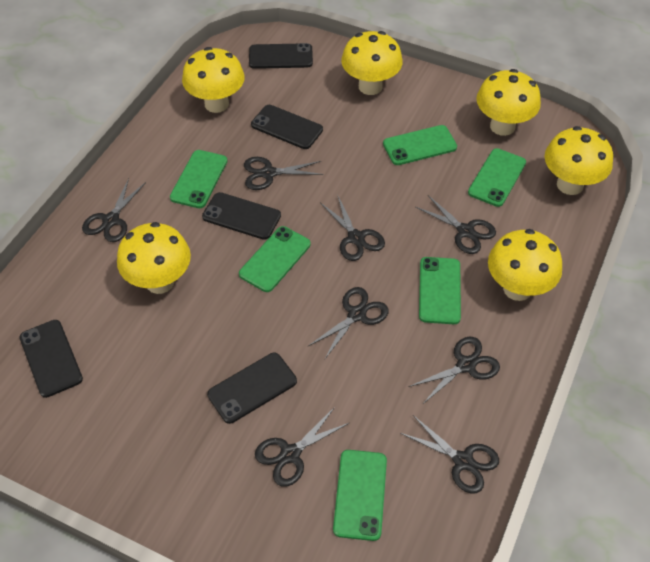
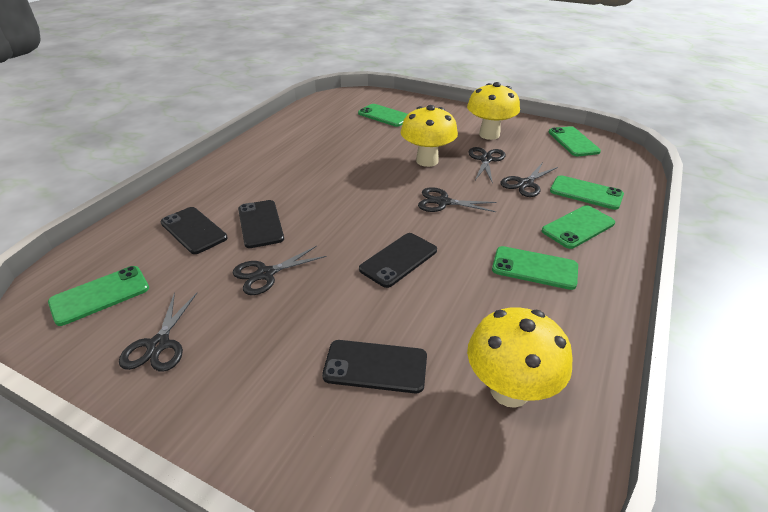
black phone: [19,320,83,398] [202,192,281,240] [207,353,297,424] [249,43,313,69] [251,105,323,149] = 5 -> [161,207,228,254] [238,200,284,248] [322,340,427,393] [359,233,437,288] = 4
black scissors: [82,178,146,242] [244,157,324,190] [255,407,349,487] [308,287,389,360] [321,194,385,261] [400,415,499,494] [409,337,500,405] [416,195,496,254] = 8 -> [119,292,197,372] [233,246,327,295] [418,187,497,212] [468,147,506,184] [500,162,558,197] = 5
yellow mushroom: [117,222,191,294] [182,47,245,113] [341,31,403,95] [476,69,541,136] [488,229,562,301] [545,126,613,195] = 6 -> [401,105,458,167] [467,82,520,140] [467,307,573,408] = 3

